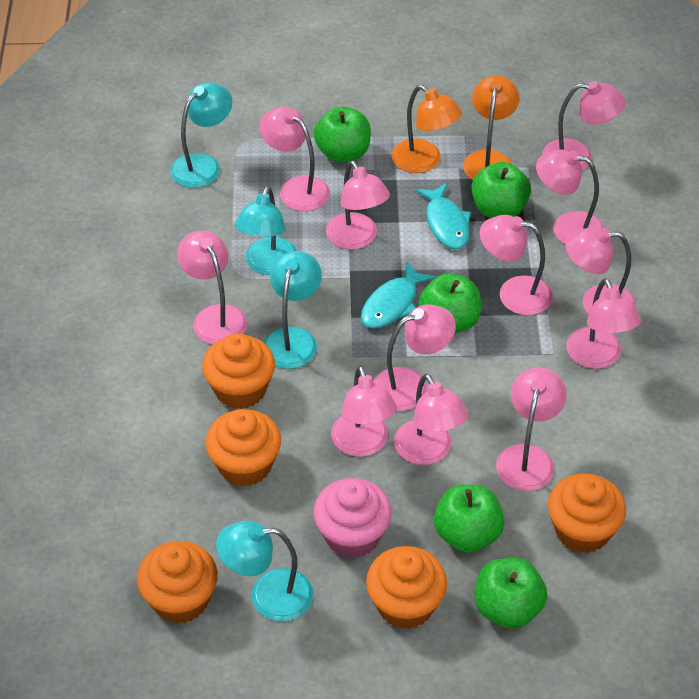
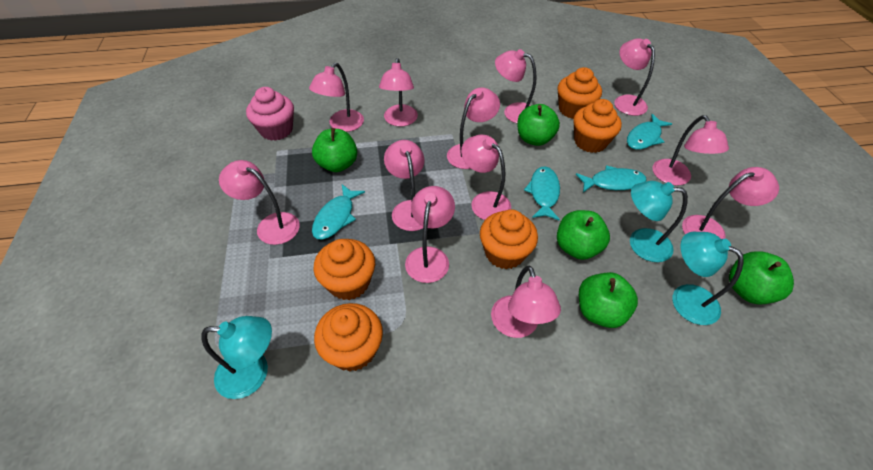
orange lamp: [391,85,462,173] [463,75,520,180] = 2 -> none = 0
turquoise fish: [361,262,435,329] [415,183,471,249] = 2 -> [312,184,365,240] [524,166,560,221] [576,166,647,193] [627,114,672,150] = 4
turquoise lamp: [170,82,232,188] [216,521,313,621] [235,186,297,275] [264,251,322,369] = 4 -> [201,316,272,399] [630,181,688,262] [672,232,744,325] = 3

